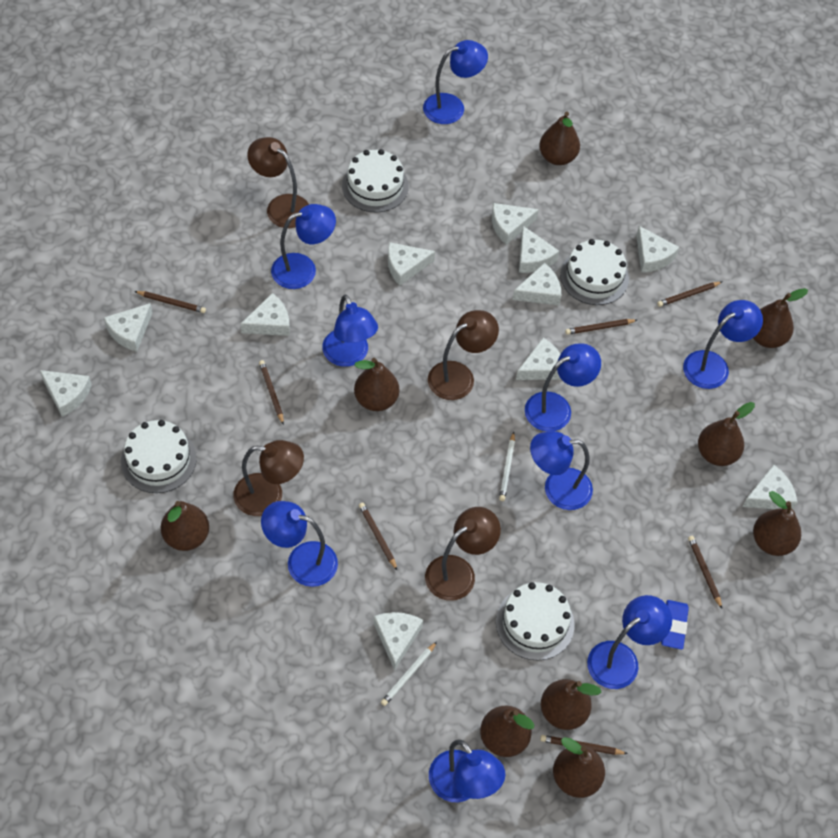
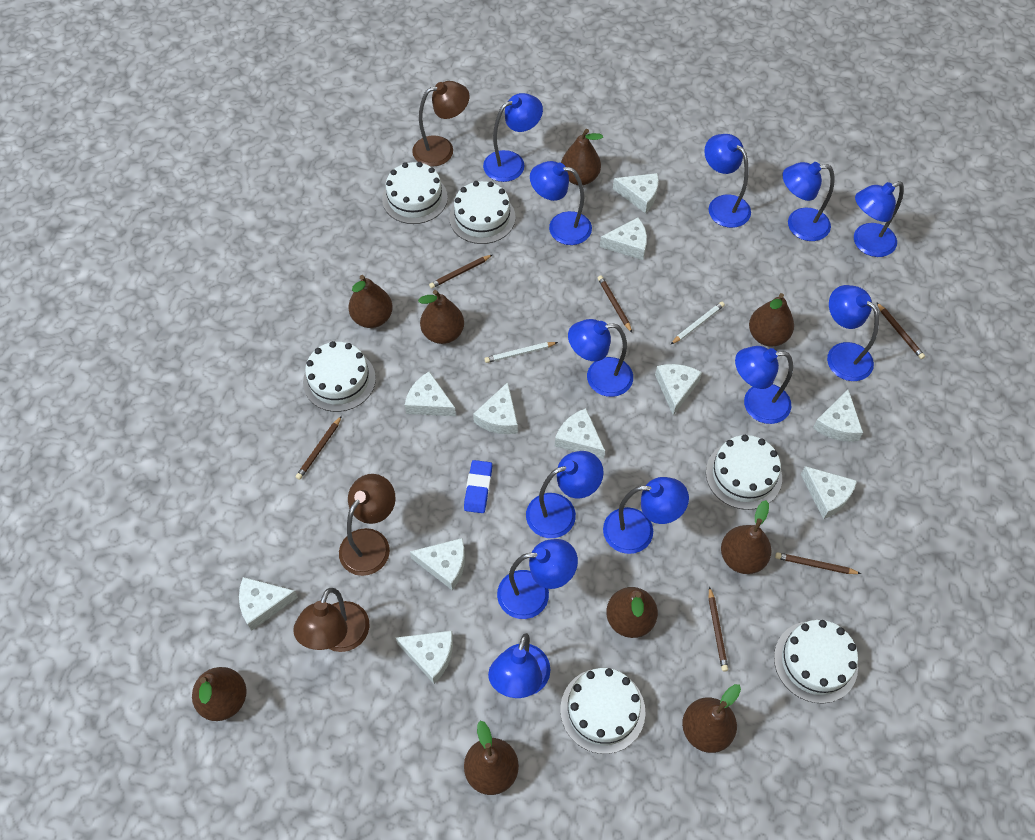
blue lamp: [261,501,338,587] [271,204,336,289] [322,295,378,367] [423,40,488,124] [429,740,505,802] [525,343,601,432] [530,431,593,510] [587,595,672,689] [683,300,763,389] = 9 -> [483,93,543,182] [488,633,550,698] [497,539,578,619] [526,451,604,538] [530,161,592,245] [568,319,633,397] [603,477,689,554] [704,134,751,228] [735,346,793,424] [782,162,835,241] [827,285,879,381] [854,181,904,257] = 12
brown lamp: [233,440,304,516] [247,137,309,228] [425,507,501,601] [428,310,499,400] = 4 -> [293,588,370,652] [339,474,396,576] [412,81,469,167] = 3
brown pencil: [134,291,206,313] [259,360,284,425] [359,503,398,571] [540,735,628,755] [565,319,637,335] [657,282,722,307] [688,536,722,609] = 7 -> [296,416,342,480] [429,255,492,289] [598,276,632,333] [709,586,728,672] [775,552,861,574] [876,302,925,359] = 6
white cake: [121,420,197,493] [342,149,409,213] [496,582,574,660] [560,239,629,305] = 4 -> [303,341,376,412] [382,162,448,224] [449,181,516,244] [560,668,645,754] [706,435,782,510] [774,620,858,703] = 6

